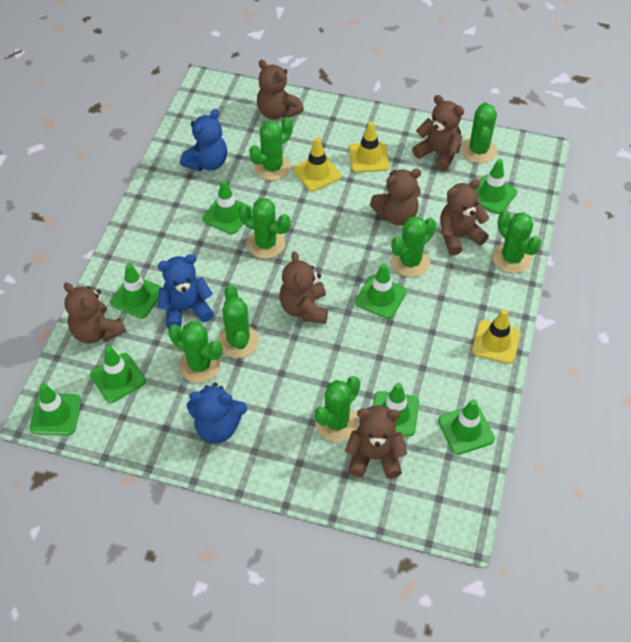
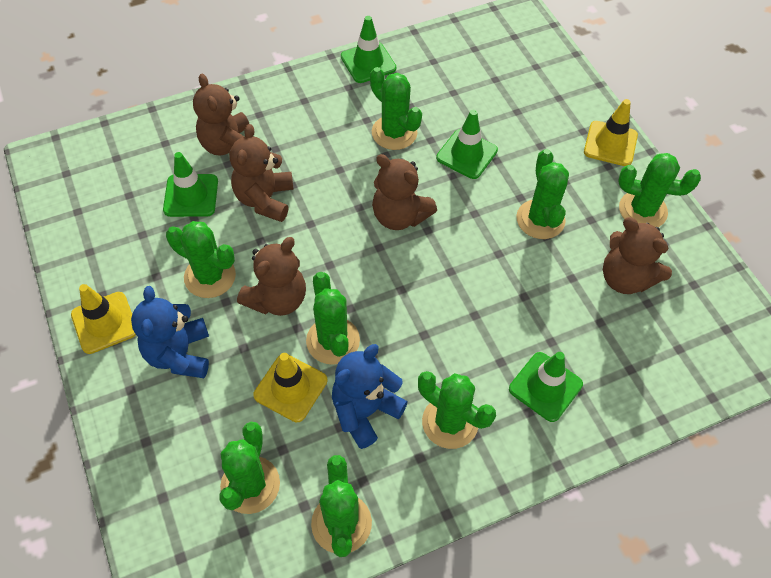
blue teddy bear: [157,254,214,328] [180,109,227,171] [187,383,247,443] = 3 -> [131,286,209,378] [332,344,408,449] = 2
brown teddy bear: [64,282,126,344] [257,60,304,120] [279,251,328,324] [345,405,407,479] [370,169,421,225] [412,95,464,171] [440,179,489,255] = 7 -> [193,74,249,155] [230,124,293,222] [237,237,306,316] [372,154,437,230] [603,217,672,294] = 5
green traffic cone: [30,383,81,435] [90,346,146,403] [110,263,163,318] [202,180,253,234] [355,263,407,319] [373,383,419,436] [438,399,495,455] [476,159,517,214] = 8 -> [163,152,218,217] [341,16,396,83] [436,110,498,179] [509,352,583,422] = 4

